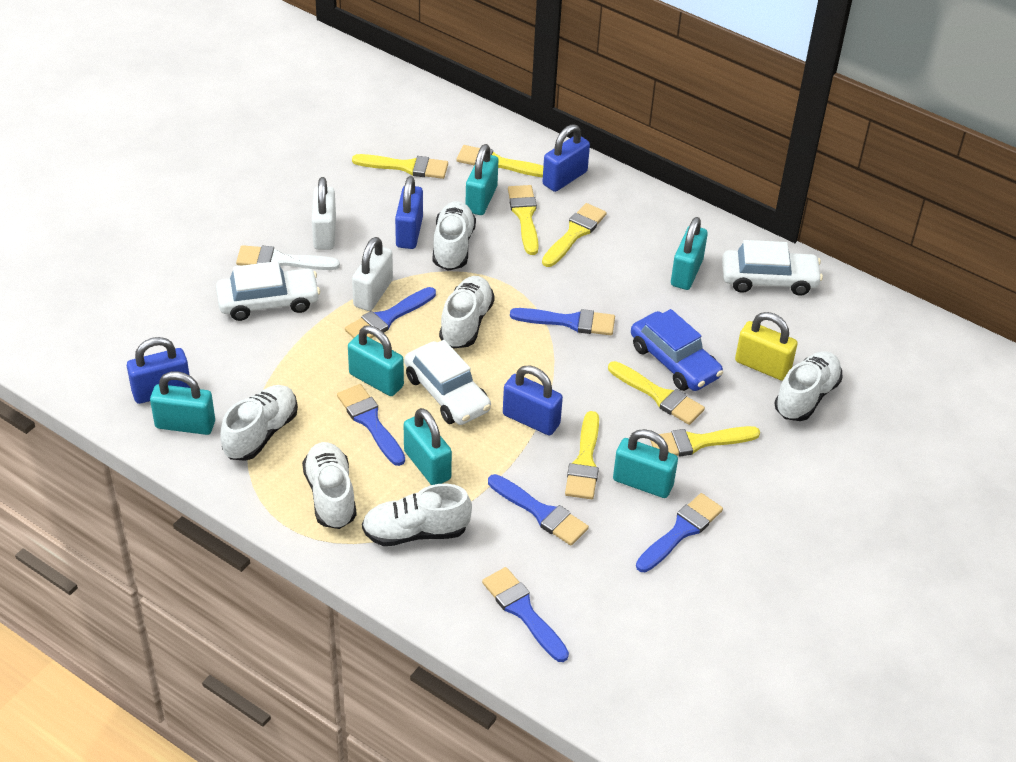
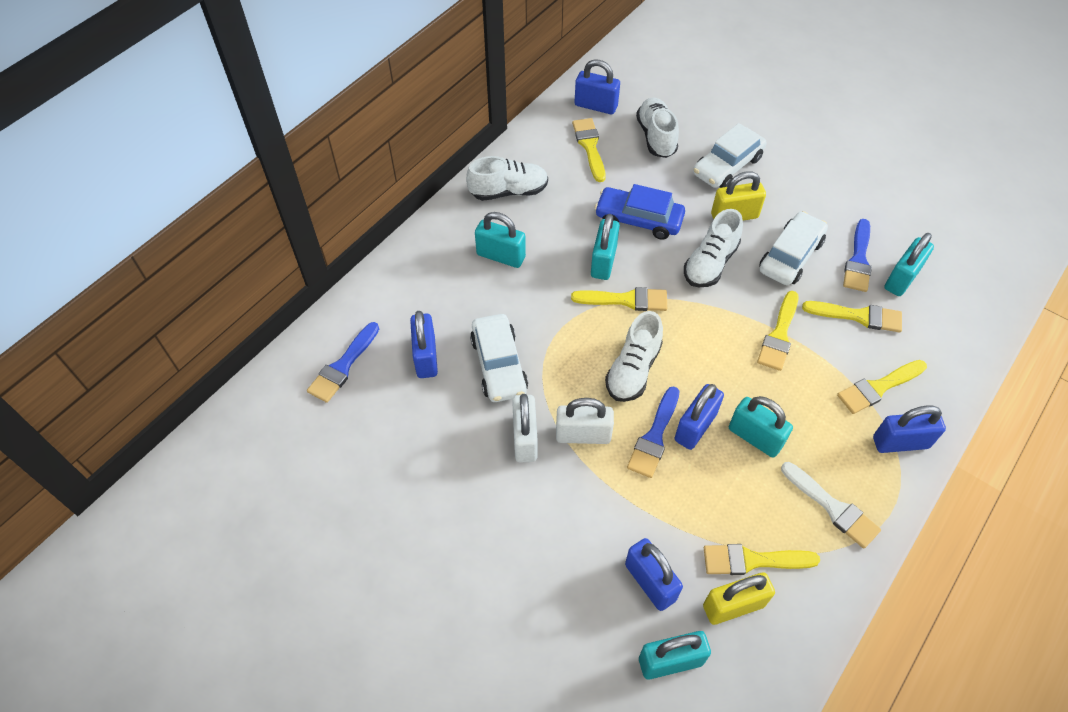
blue brush: [337,384,405,466] [345,287,436,338] [482,567,569,662] [488,474,589,546] [510,308,615,335] [636,493,723,572] = 6 -> [307,322,379,403] [627,386,680,478] [843,219,872,292] = 3
blue padlock: [127,337,190,404] [395,176,423,249] [503,365,563,435] [542,124,590,192] = 4 -> [410,311,438,378] [574,59,620,115] [625,538,683,611] [675,384,724,450] [873,406,946,453] = 5
turquoise padlock: [150,371,215,435] [348,325,404,396] [404,408,452,485] [466,144,498,215] [613,429,678,498] [671,217,708,290] = 6 -> [475,212,526,268] [591,214,620,280] [639,631,711,679] [729,396,793,458] [884,233,934,296] = 5
white shoe: [220,385,298,461] [302,442,357,529] [362,484,472,546] [433,201,476,271] [439,276,495,349] [774,351,842,421] = 6 -> [466,156,548,201] [605,311,663,402] [636,98,679,158] [684,209,743,287] = 4
yellow brush: [352,154,448,179] [456,145,543,177] [508,185,539,255] [542,203,606,267] [565,411,599,499] [608,361,705,425] [650,426,760,456] = 7 -> [571,287,667,311] [572,118,606,182] [704,544,820,575] [757,291,798,371] [802,301,902,332] [837,360,927,414] = 6
yellow padlock: [735,312,798,381] = 1 -> [703,572,775,625] [711,171,766,221] = 2

